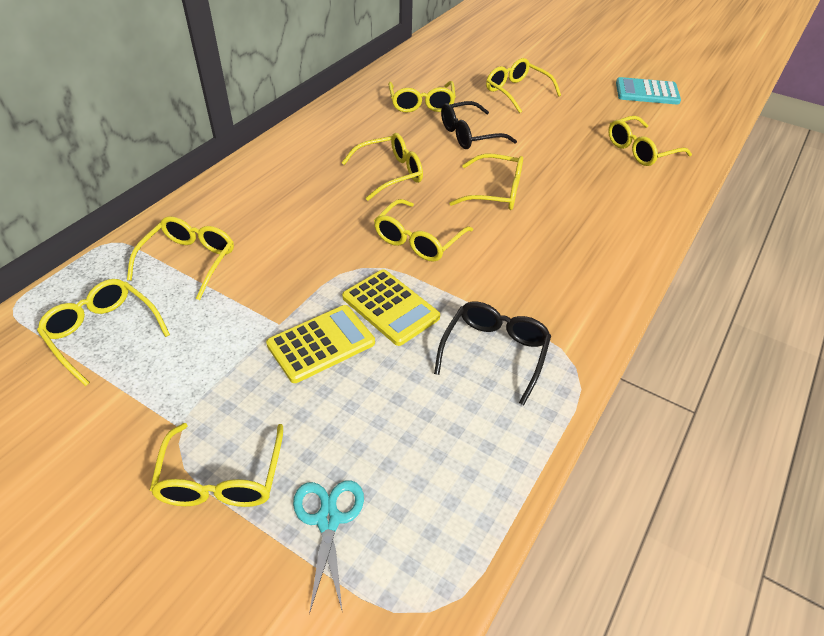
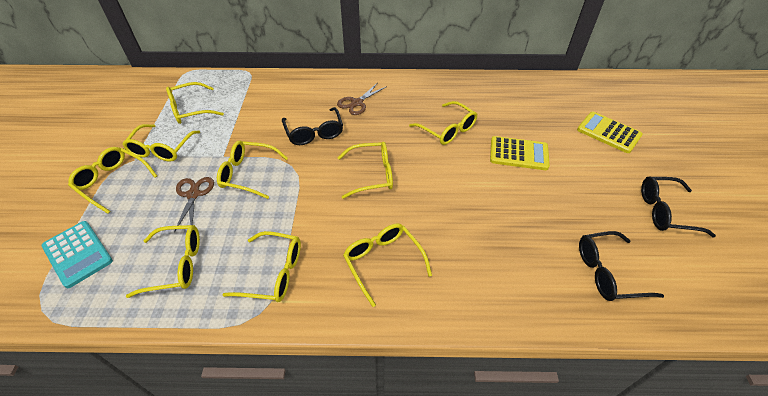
black glasses: [434,302,551,405] [441,101,517,149] = 2 -> [282,107,343,145] [579,231,664,301] [641,176,716,237] = 3
brown scissors: none = 0 -> [174,177,214,233] [337,83,387,115] = 2
turquoise scissors: [293,480,364,614] = 1 -> none = 0

